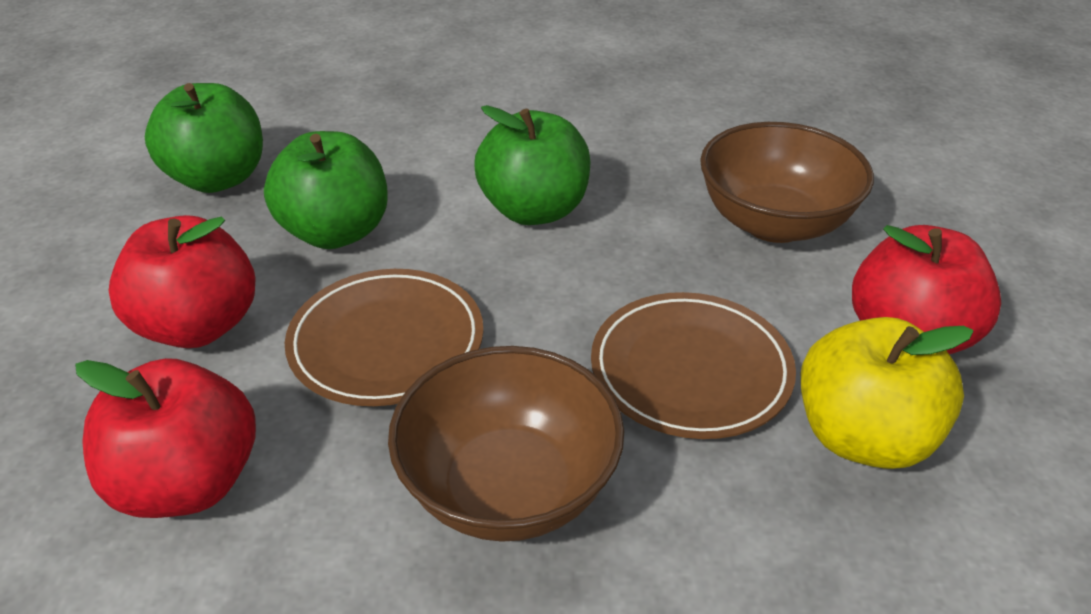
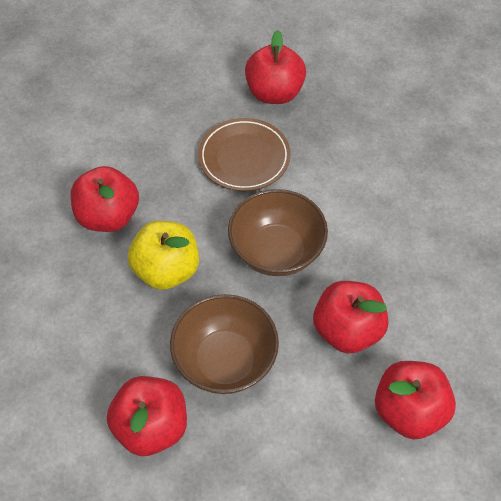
brown plate: [285,269,483,406] [591,292,796,439] = 2 -> [198,118,291,191] = 1
green apple: [145,83,263,193] [264,131,388,249] [474,105,591,225] = 3 -> none = 0
red apple: [75,358,256,518] [108,215,256,348] [852,225,1001,354] = 3 -> [70,166,139,232] [107,376,187,456] [245,30,306,104] [313,281,389,353] [375,361,456,440] = 5

